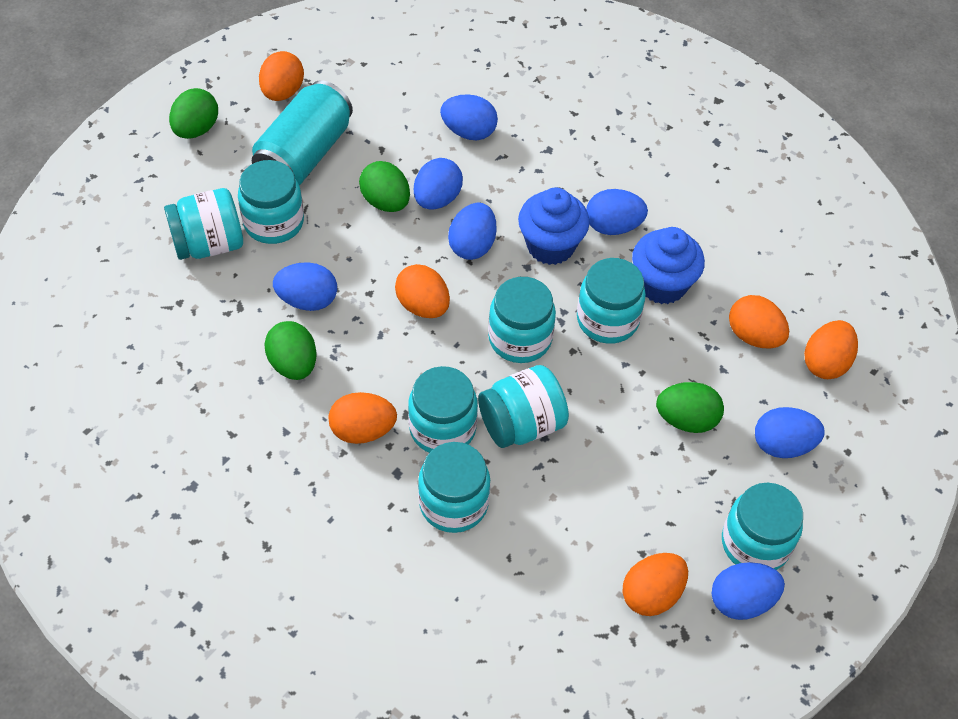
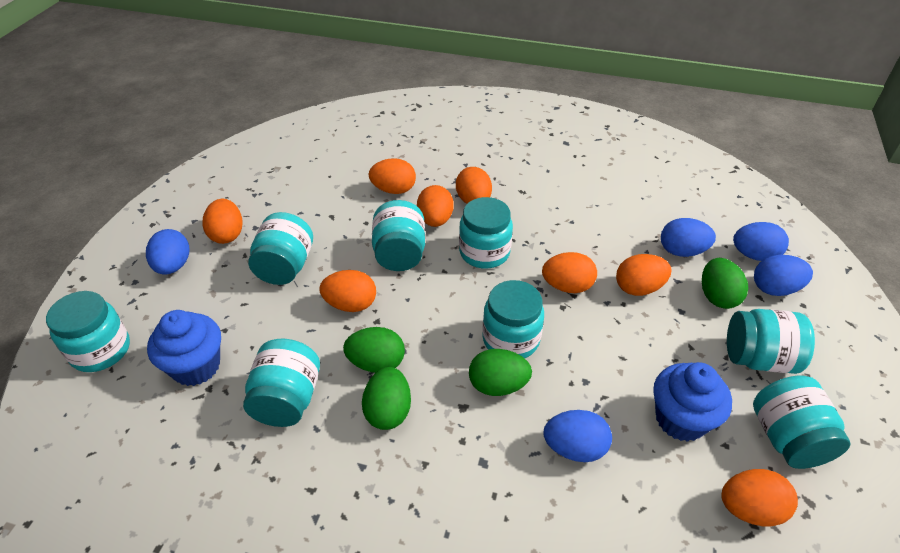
blue egg: [273,262,337,311] [414,158,463,210] [440,94,498,140] [448,202,496,260] [586,189,648,235] [712,562,785,620] [755,407,825,458] = 7 -> [146,229,189,275] [544,410,612,462] [661,218,716,257] [733,222,789,261] [754,255,813,296] = 5
orange egg: [259,51,304,101] [329,392,397,444] [395,264,450,318] [622,553,688,616] [729,295,789,348] [804,320,858,379] = 6 -> [202,199,242,244] [319,270,376,312] [369,158,416,194] [417,185,453,227] [456,167,492,204] [542,252,597,293] [616,254,672,296] [721,469,798,526] = 8
turquoise can: [252,80,353,185] = 1 -> none = 0

